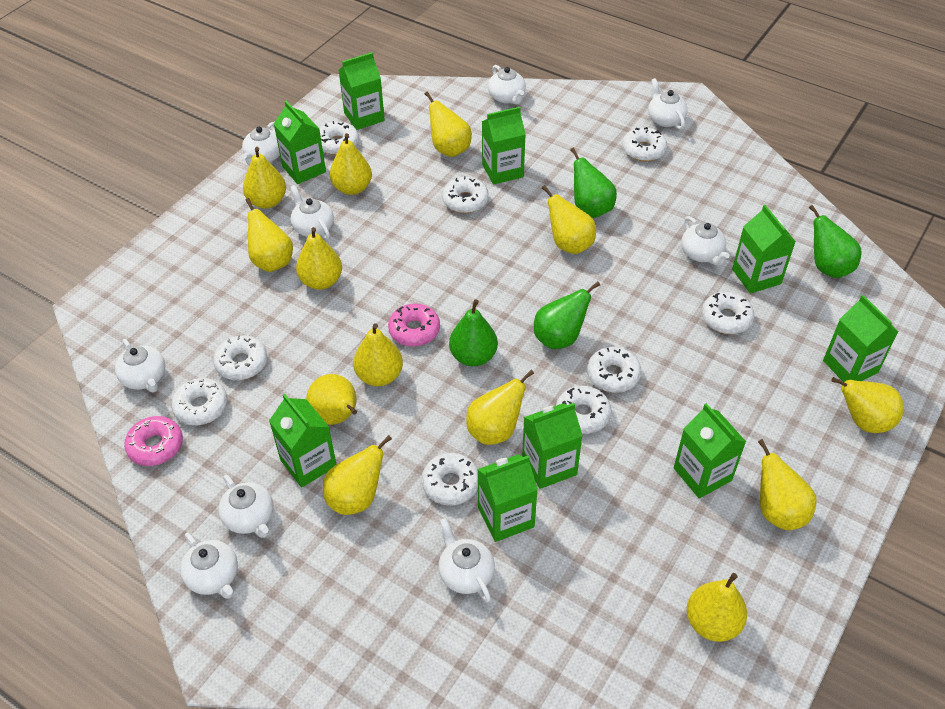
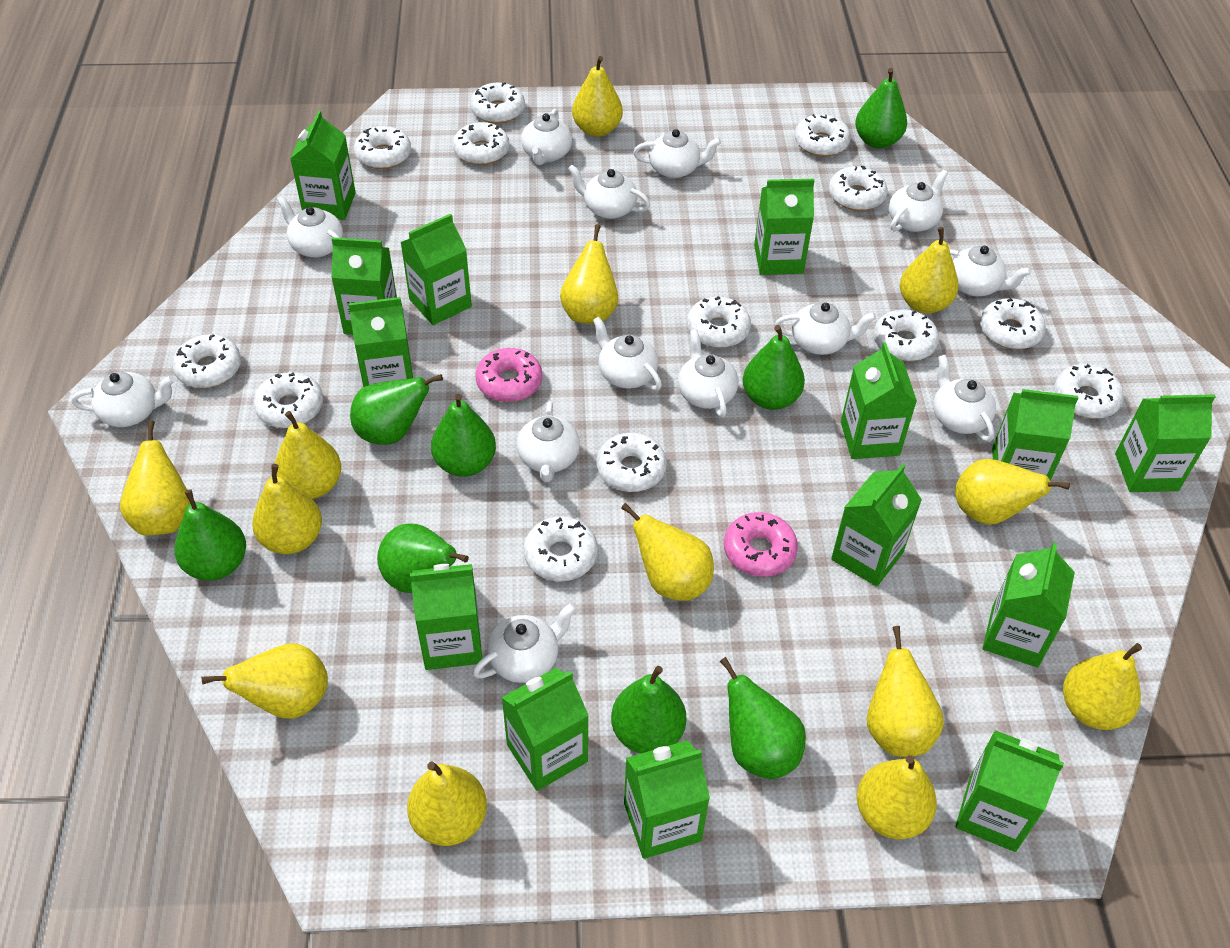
green carton: [269,394,337,488] [274,101,326,184] [338,52,385,130] [477,454,538,542] [482,107,526,185] [522,403,583,489] [674,403,746,499] [732,205,796,293] [823,295,899,382] = 9 -> [290,110,356,220] [331,237,397,335] [348,297,413,387] [400,214,472,325] [410,564,482,670] [501,668,589,791] [624,740,710,859] [754,179,815,275] [831,464,922,587] [841,342,917,459] [955,730,1064,852] [983,542,1075,667] [992,389,1078,481] [1115,393,1215,492] = 14
green pear: [449,299,498,366] [534,281,600,349] [570,147,617,218] [809,205,862,278] = 4 -> [175,489,246,581] [350,374,443,445] [377,524,469,593] [431,394,496,477] [611,666,686,754] [720,657,806,779] [743,325,805,410] [855,68,907,148] = 8
white donut: [171,378,228,425] [213,335,267,380] [319,121,359,155] [422,453,478,505] [442,176,489,213] [556,386,611,434] [587,347,641,393] [622,127,667,162] [702,292,754,334] = 9 -> [172,334,241,388] [253,372,323,428] [354,126,411,169] [453,122,510,165] [470,83,525,124] [524,516,598,581] [596,433,667,492] [687,296,751,348] [794,114,851,157] [829,166,888,211] [873,310,939,361] [980,298,1046,349] [1055,364,1124,419] = 13
white teapot: [115,339,165,393] [180,533,238,599] [218,475,273,538] [242,122,280,166] [290,185,334,240] [438,518,495,603] [488,65,526,104] [648,78,688,130] [681,216,730,266] = 9 -> [72,372,175,427] [277,196,343,257] [472,603,576,683] [517,401,580,482] [521,109,572,165] [568,165,650,219] [593,316,662,391] [633,129,721,178] [678,329,738,418] [775,302,876,355] [889,170,948,232] [933,355,996,442] [949,246,1031,296] = 13

